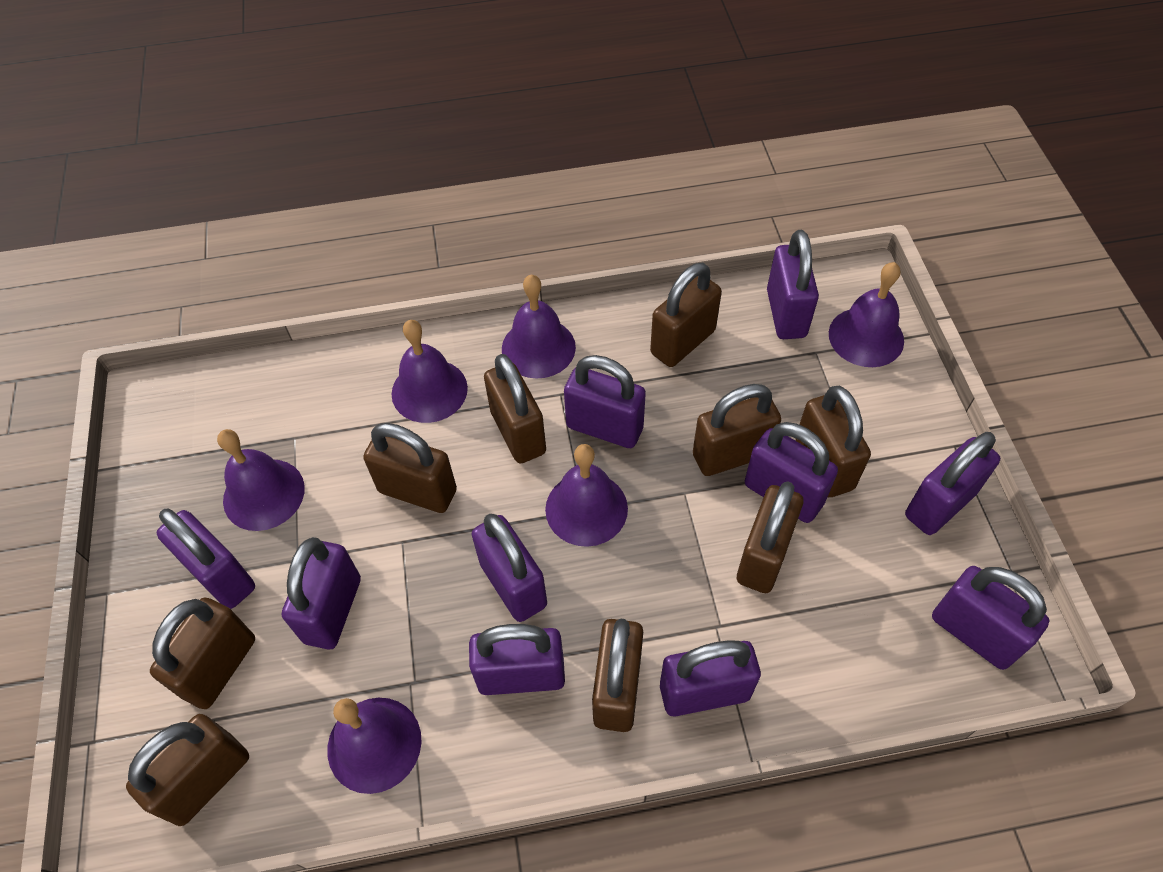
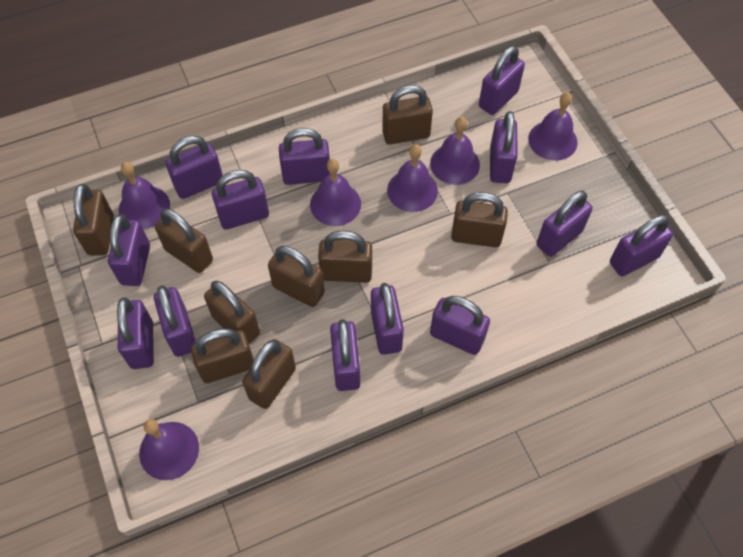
purple padlock: [157,508,255,609] [282,537,361,649] [469,624,565,695] [472,514,547,622] [564,355,646,448] [660,640,761,716] [745,422,838,523] [767,230,819,339] [905,432,1000,535] [932,566,1049,670] = 10 -> [108,214,150,286] [117,297,154,369] [154,285,196,357] [165,136,223,199] [212,170,269,230] [279,128,330,185] [330,319,360,391] [371,283,404,355] [430,296,490,355] [479,46,525,115] [490,111,518,183] [537,191,592,257] [610,215,673,276] = 13

